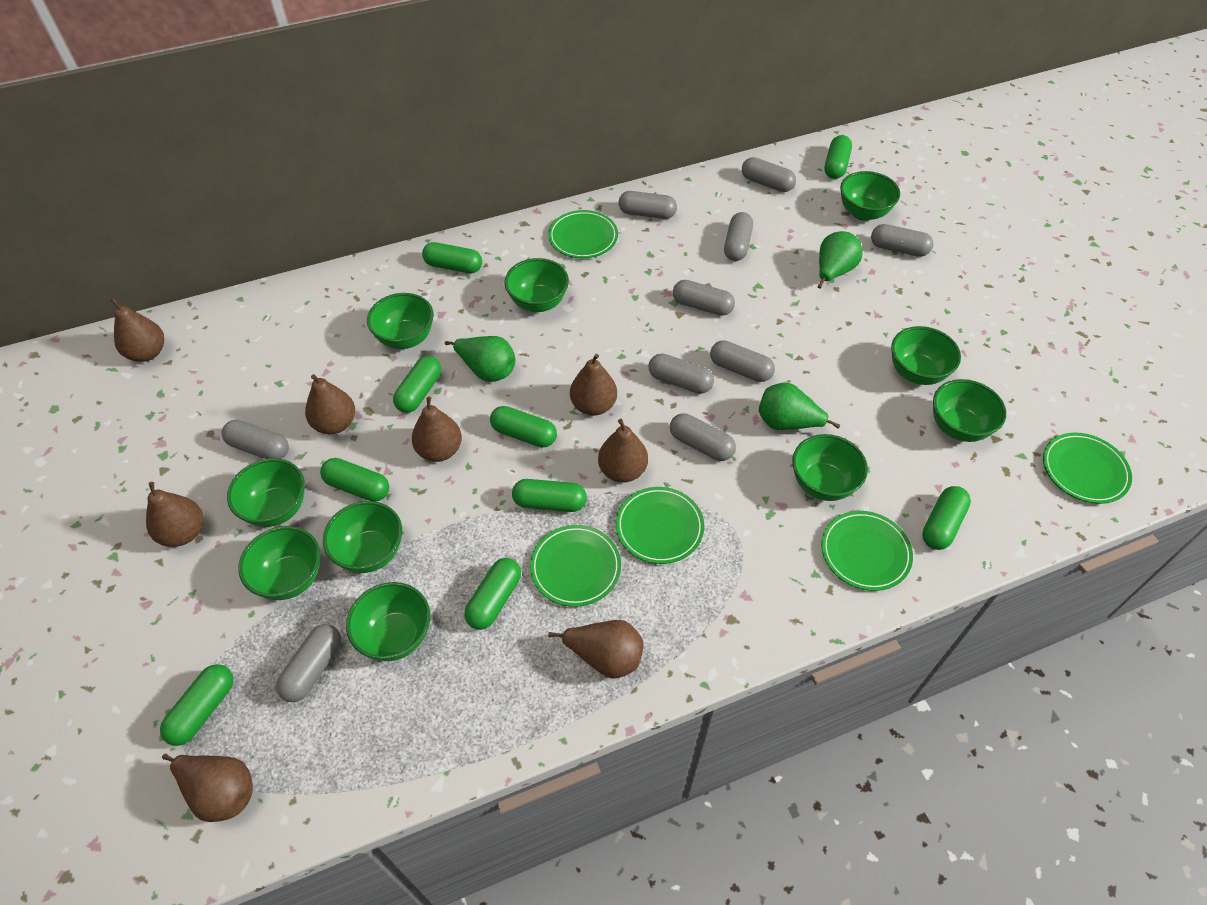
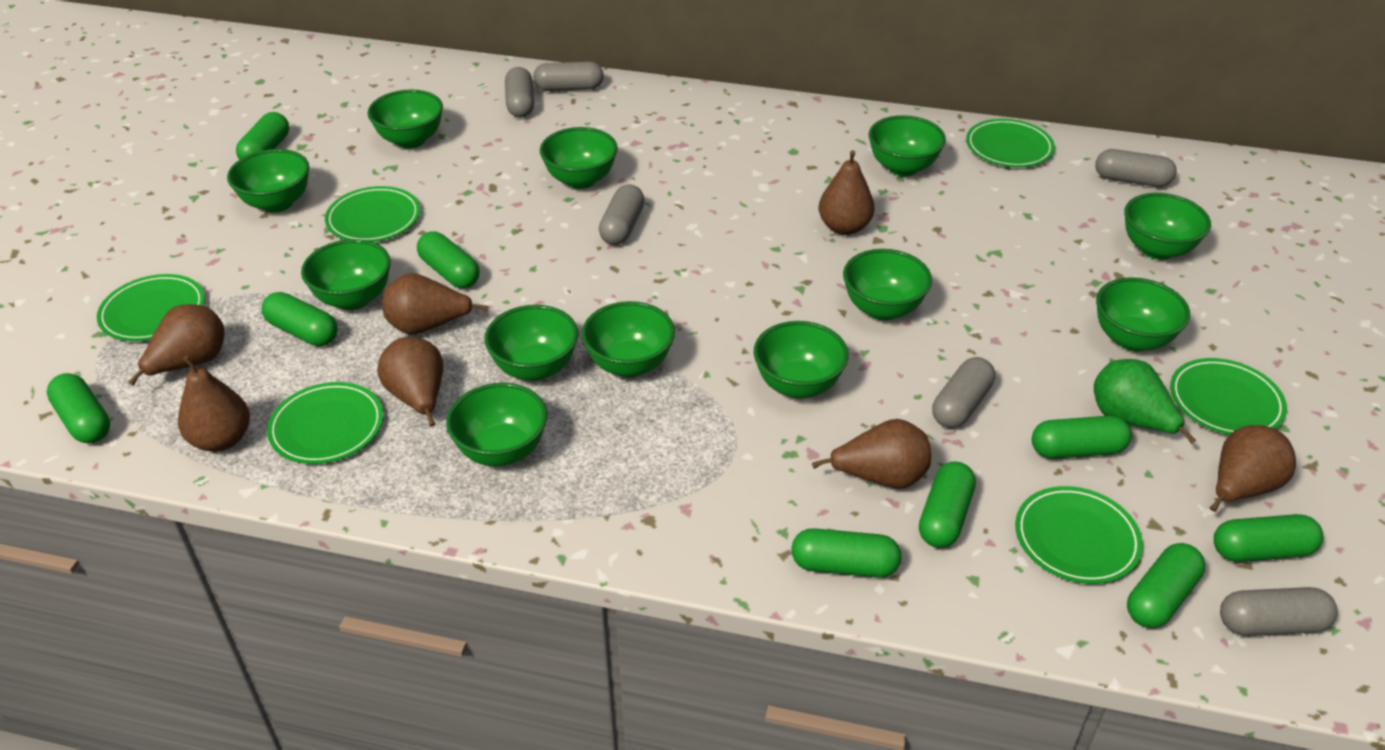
brown pear: [110,298,164,362] [146,482,203,547] [162,754,253,822] [305,374,355,434] [412,396,462,462] [548,620,644,679] [570,354,617,416] [598,419,648,483] = 8 -> [128,304,224,386] [178,356,250,452] [377,337,443,426] [383,273,489,335] [812,419,931,489] [819,150,875,235] [1210,425,1296,512] = 7
green bowl: [227,458,305,527] [238,526,320,600] [323,501,402,573] [346,582,430,661] [367,293,434,349] [505,258,569,312] [792,434,868,501] [840,171,900,221] [891,326,961,385] [933,379,1006,442] = 10 -> [227,149,309,213] [301,239,391,310] [367,90,443,149] [446,383,547,467] [484,305,578,381] [540,127,618,189] [582,301,675,377] [754,321,849,398] [843,249,932,320] [869,115,946,176] [1096,277,1190,351] [1124,193,1211,260] = 12
green pear: [445,336,515,382] [759,383,840,430] [818,231,862,289] = 3 -> [1094,359,1196,444] = 1
green plate: [530,525,621,607] [548,210,618,258] [616,487,704,564] [821,511,913,591] [1043,433,1132,504] = 5 -> [97,274,205,341] [267,382,383,464] [325,186,420,242] [966,119,1055,167] [1015,486,1143,584] [1170,358,1287,435] = 6
grey capsule: [221,420,289,459] [276,624,341,702] [619,191,677,219] [648,353,714,394] [670,413,736,461] [673,280,735,316] [710,340,775,382] [724,212,753,261] [742,157,796,192] [871,224,934,257] = 10 -> [505,67,534,118] [533,62,604,91] [599,184,645,245] [932,357,995,428] [1095,149,1177,187] [1220,587,1338,636] = 6

